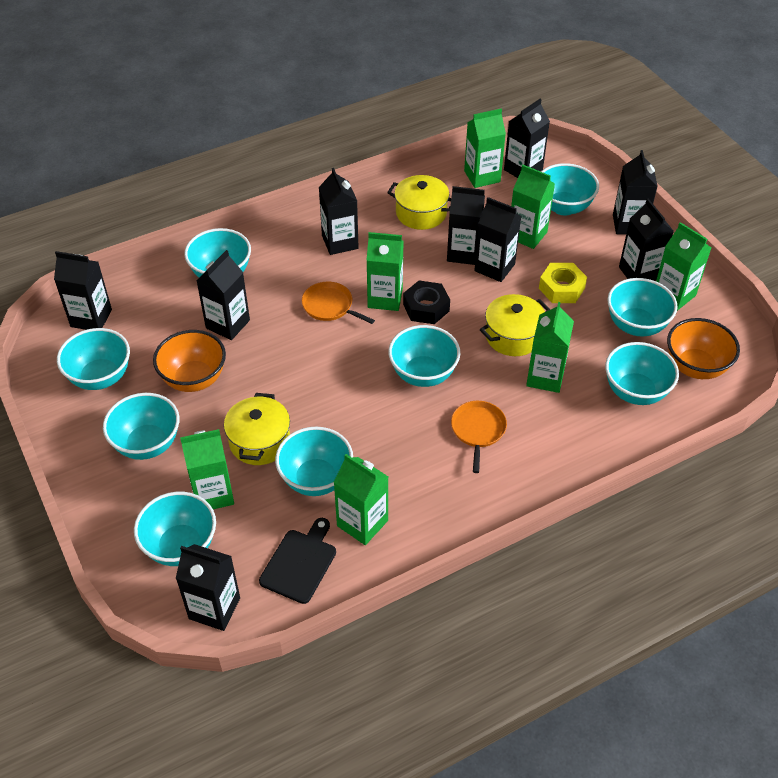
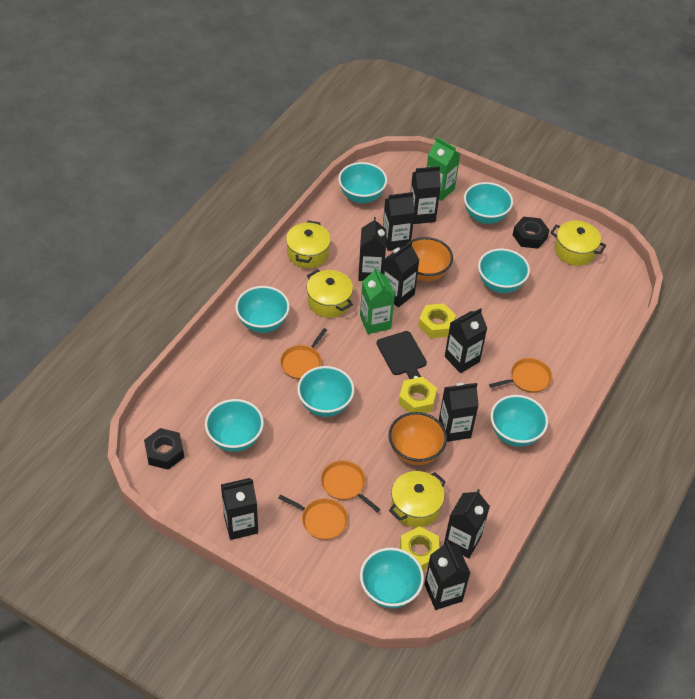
black nut: [403,280,450,324] = 1 -> [144,428,184,470] [513,217,549,249] = 2
green carton: [180,429,234,509] [334,454,388,545] [367,232,403,311] [464,109,506,188] [511,165,555,249] [526,302,574,393] [656,222,711,311] = 7 -> [360,267,395,334] [427,137,460,201] = 2
orange pan: [302,282,375,324] [451,401,507,473] = 2 -> [278,494,348,540] [280,328,327,380] [321,460,380,512] [489,358,552,393] = 4
turquoise bowl: [57,328,130,390] [103,393,179,460] [134,492,216,566] [184,228,251,278] [275,426,353,496] [388,325,460,387] [541,163,599,216] [605,342,679,405] [607,278,678,336] = 9 -> [205,399,264,452] [235,286,290,333] [297,366,354,417] [338,162,387,203] [360,548,424,608] [464,182,513,224] [478,249,530,293] [491,395,548,447] = 8
yellow nut: [539,263,587,303] = 1 -> [399,377,437,413] [400,526,439,571] [418,303,456,338] = 3
yellow pot: [224,393,290,465] [387,175,451,230] [480,294,551,356] = 3 -> [286,221,331,268] [307,269,353,318] [389,471,446,528] [550,221,606,266] = 4

